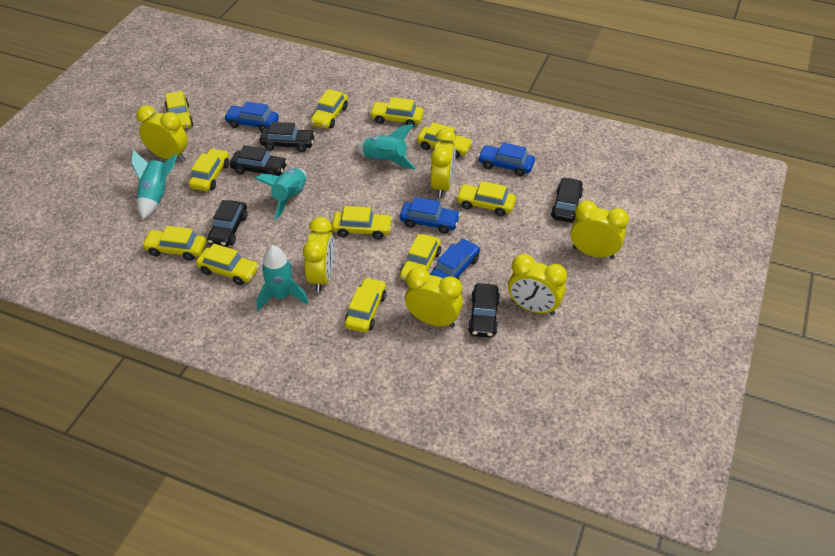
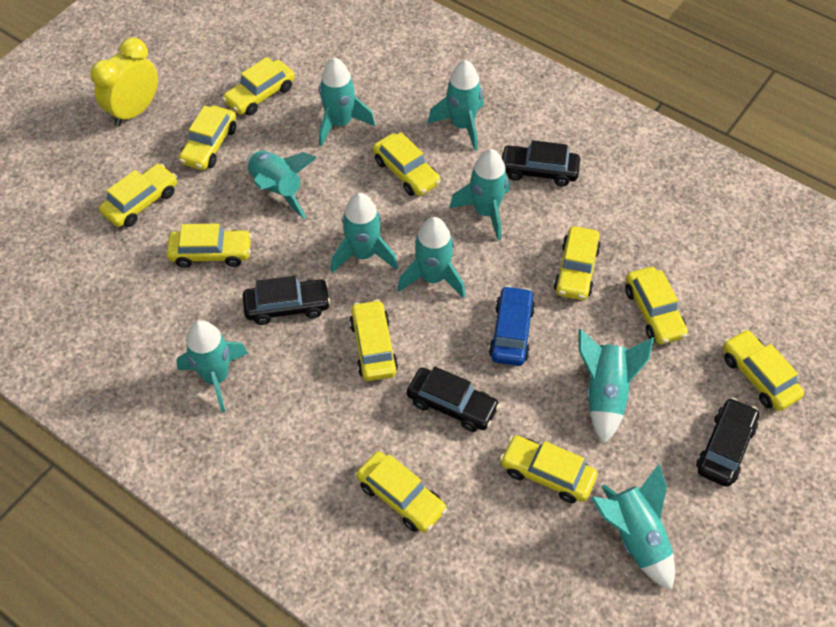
black car: [207,200,248,247] [230,145,287,176] [260,122,315,152] [468,283,500,338] [551,177,583,223] = 5 -> [243,276,331,325] [407,366,500,432] [501,140,580,186] [696,398,759,487] = 4
blue car: [224,101,279,132] [400,197,460,234] [430,239,480,280] [478,142,535,176] = 4 -> [489,286,535,366] = 1
turquoise rocket: [131,150,177,219] [255,168,306,220] [256,245,308,311] [355,124,416,170] = 4 -> [176,320,248,413] [246,151,317,219] [319,57,375,147] [331,193,398,273] [397,217,465,298] [428,60,484,151] [450,149,510,240] [579,329,654,444] [591,464,675,591] = 9
yellow clock: [136,105,188,162] [303,217,335,292] [405,267,463,328] [431,128,456,198] [508,254,567,315] [570,201,629,259] = 6 -> [91,37,158,126] = 1

